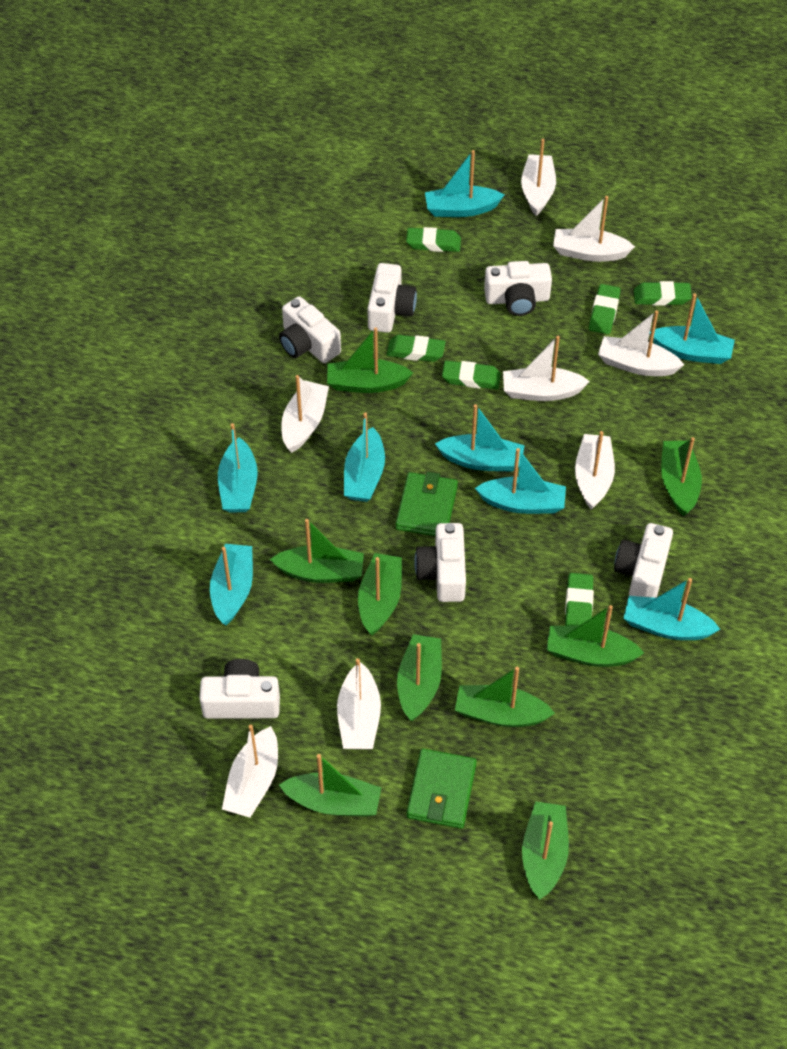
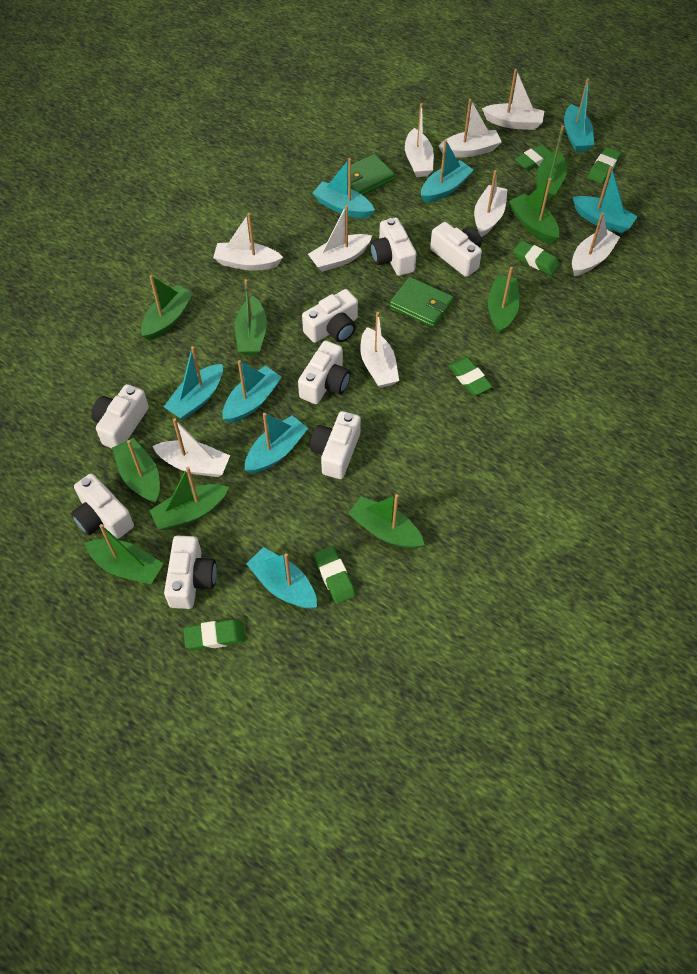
white boat: [222,725,278,818] [281,375,329,453] [337,659,381,749] [503,336,590,401] [521,139,556,216] [553,196,635,262] [575,431,615,510] [598,310,684,376] = 8 -> [152,418,230,477] [213,213,283,271] [308,205,372,272] [360,312,399,388] [405,103,434,177] [439,99,502,158] [474,170,508,237] [482,69,544,130] [572,212,620,276] = 9
white camera: [199,659,280,719] [279,296,341,363] [367,263,417,333] [414,523,466,602] [484,261,552,316] [614,523,673,598] = 6 -> [71,473,134,539] [91,384,149,448] [164,536,217,609] [298,340,351,404] [302,289,358,343] [310,411,361,479] [370,218,416,276] [430,222,482,277] = 8

